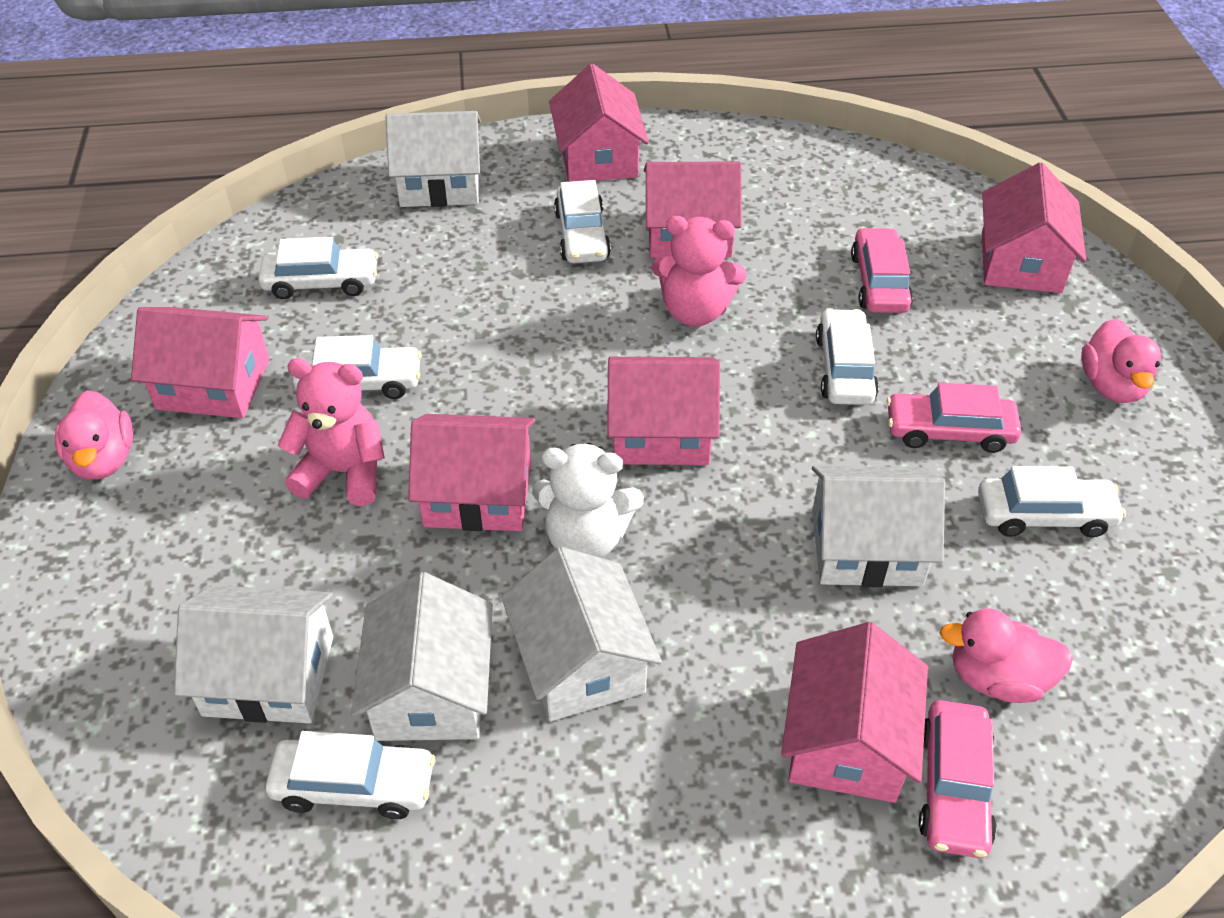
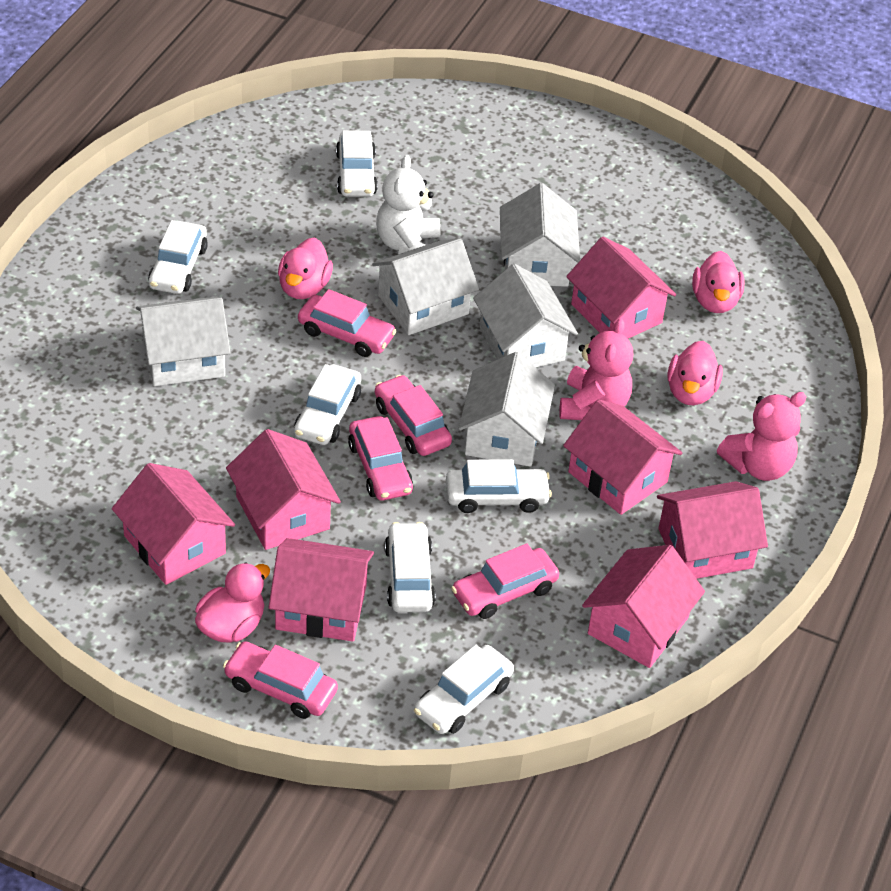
pink car: [851,227,913,313] [886,383,1021,453] [919,700,997,858] = 3 -> [223,641,338,719] [298,289,396,357] [348,416,413,501] [375,375,452,456] [451,544,559,619] = 5
pink duck: [55,391,133,480] [939,608,1073,703] [1081,318,1161,403] = 3 -> [195,562,270,642] [278,238,333,299] [667,341,723,405] [692,251,745,313] = 4

